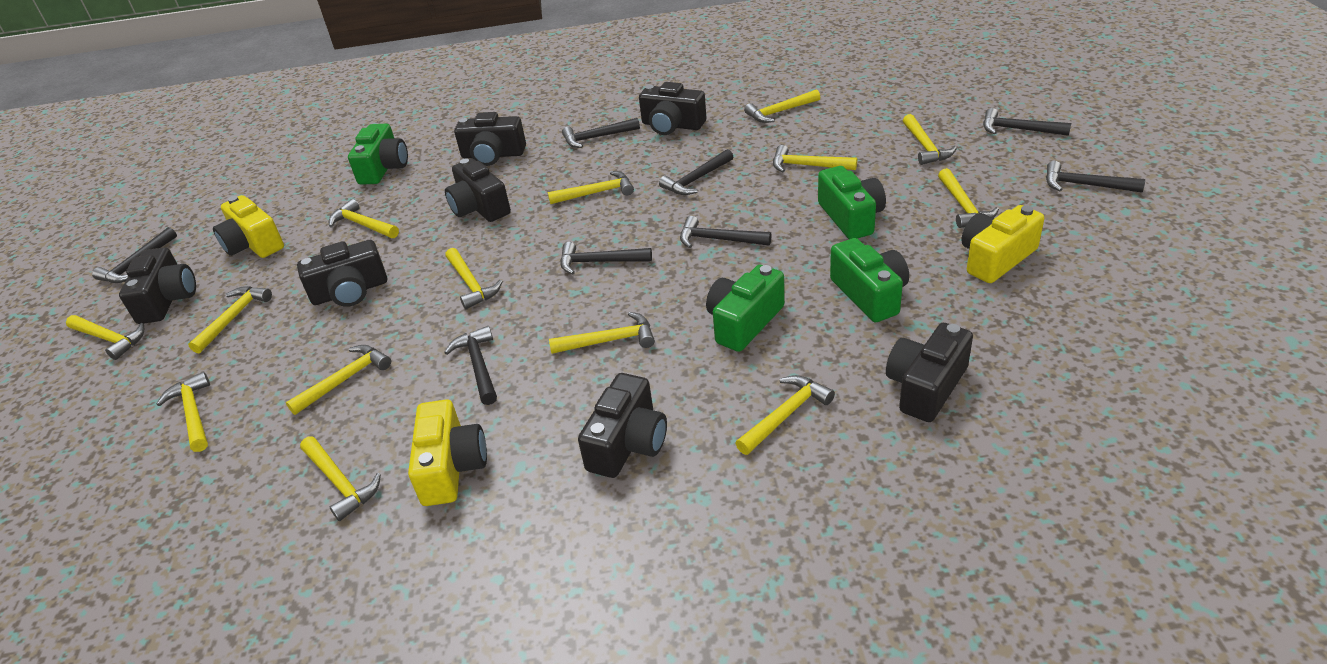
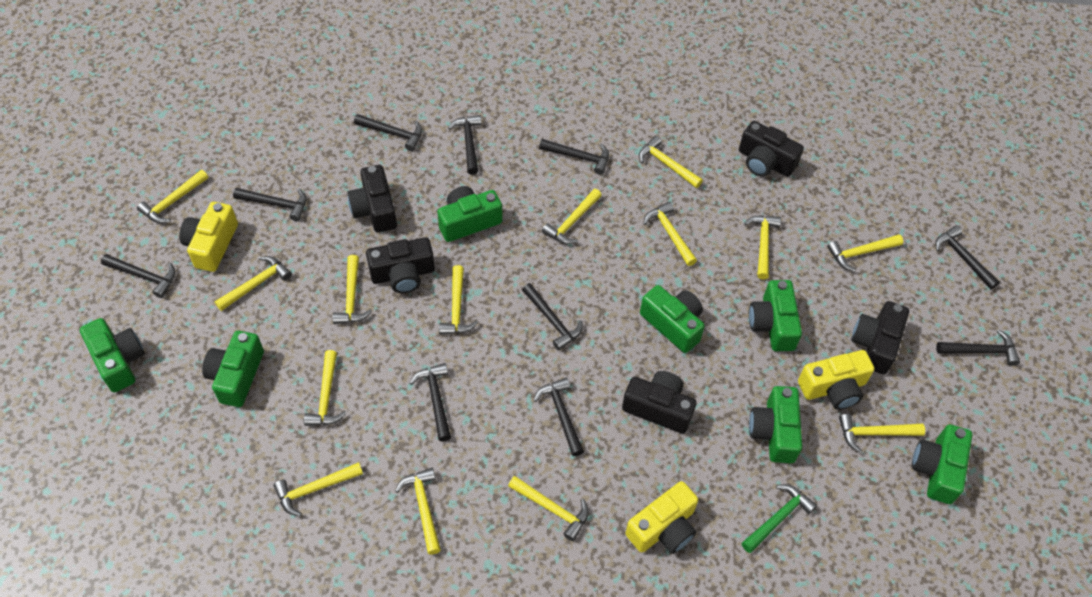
black camera: [119,247,196,324] [297,240,387,307] [445,158,511,222] [454,112,526,166] [578,373,667,478] [639,82,707,135] [886,323,973,422] = 7 -> [347,165,397,233] [366,237,435,293] [622,371,696,434] [739,121,804,177] [851,301,909,374] = 5
black hammer: [92,227,177,283] [444,326,497,405] [560,242,652,275] [562,118,640,148] [659,149,733,195] [680,216,771,248] [983,108,1071,136] [1046,161,1145,193] = 8 -> [101,254,176,298] [233,188,307,221] [354,114,422,151] [410,363,451,441] [448,115,482,175] [522,283,583,350] [533,377,584,456] [539,139,609,175] [935,225,1000,289] [936,330,1020,366] = 10
green camera: [348,124,408,185] [706,265,785,352] [818,166,886,239] [830,238,909,322] = 4 -> [80,318,145,392] [202,331,264,407] [437,186,503,242] [640,285,705,353] [749,280,802,351] [749,386,802,463] [912,424,972,504] = 7
green hammer: none = 0 -> [742,484,817,553] = 1

